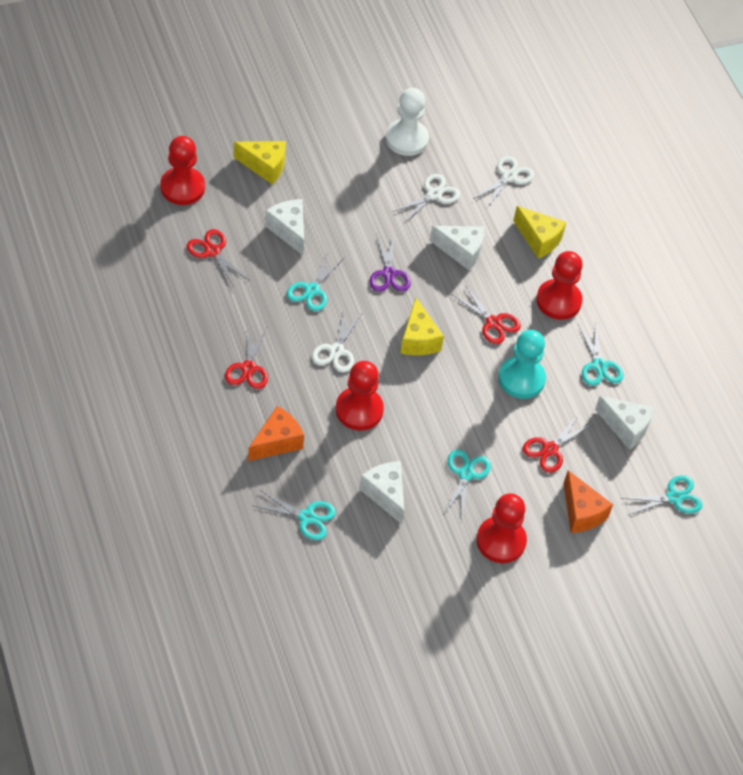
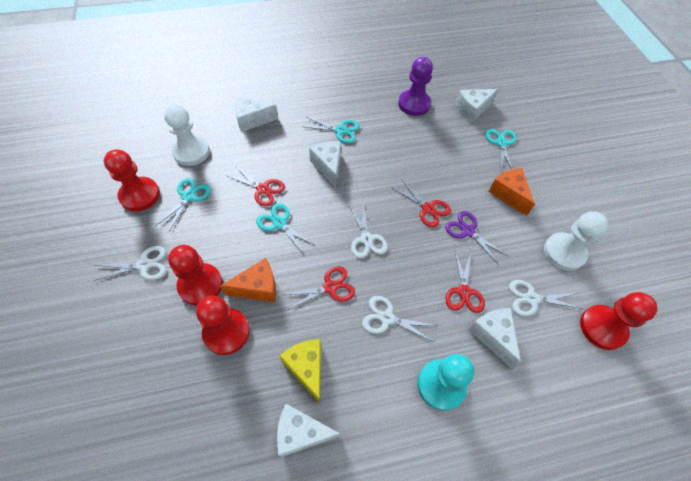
purple pawn: none = 0 -> [398,57,433,116] = 1
turquoise scissors: [252,489,336,540] [287,251,345,311] [444,449,491,518] [578,324,623,386] [621,475,702,515] = 5 -> [155,178,211,232] [256,203,315,255] [306,117,360,143] [485,129,516,171] = 4
white cheese: [265,199,304,255] [359,461,404,524] [430,226,484,270] [595,396,654,450] = 4 -> [235,96,278,132] [277,404,340,457] [309,141,341,187] [456,89,498,123] [468,308,521,368] = 5
white pawn: [386,88,429,156] = 1 -> [164,104,210,166] [544,211,608,271] = 2
white scissors: [312,309,362,373] [392,174,460,223] [473,156,534,208] = 3 -> [93,246,166,281] [349,203,388,258] [362,296,437,342] [509,280,583,316] = 4
yellow cheese: [233,141,286,184] [400,297,444,356] [513,206,566,259] = 3 -> [280,339,321,403] = 1

